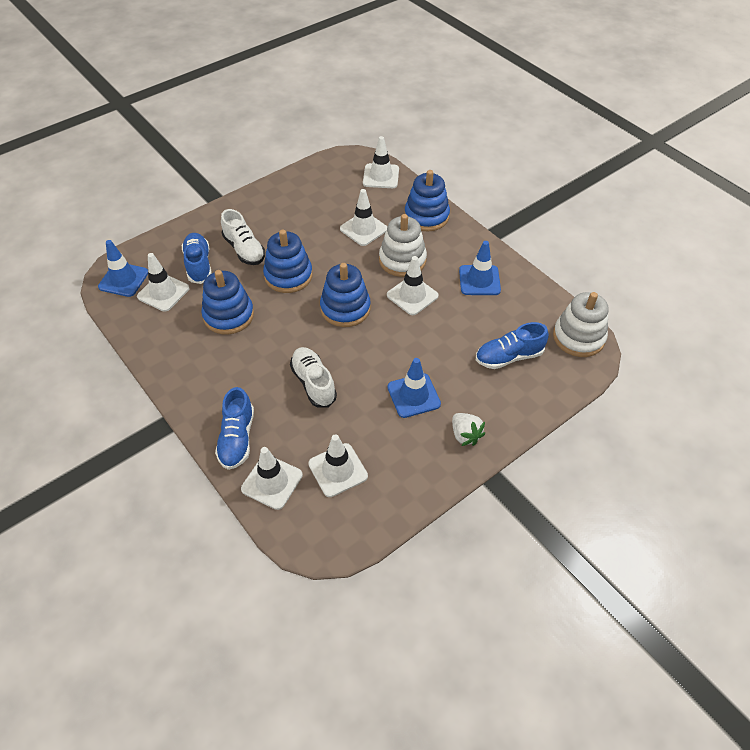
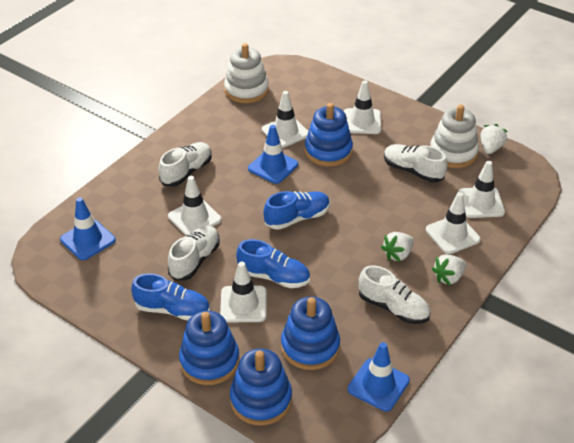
white shoe: [221,209,265,265] [290,347,337,408] = 2 -> [158,142,212,187] [168,225,220,281] [359,266,431,324] [384,144,448,182] = 4
white strawberry: [452,413,486,446] = 1 -> [381,232,414,262] [432,254,466,286] [481,124,508,154] = 3

